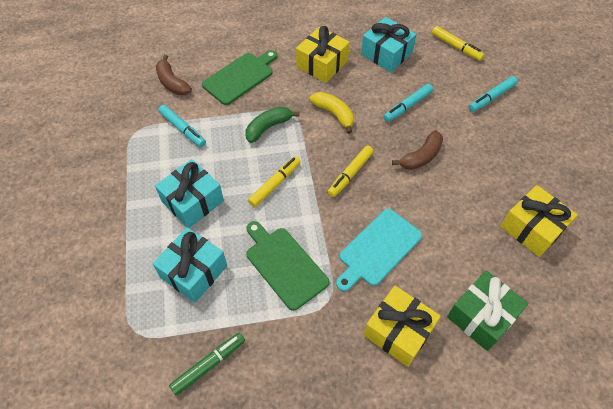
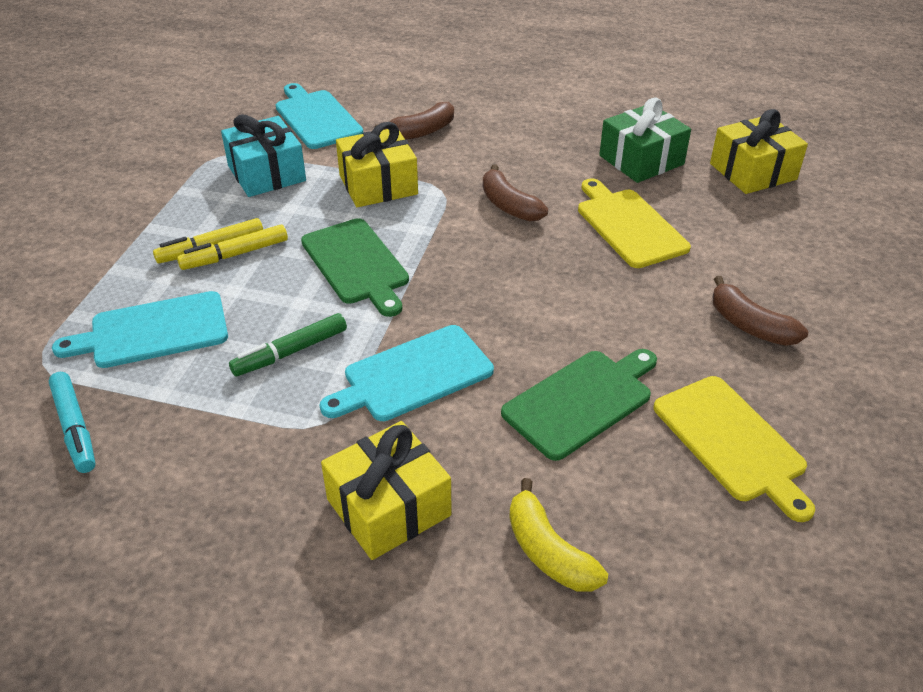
brown banana: [156,55,192,95] [392,130,443,170] = 2 -> [375,102,454,140] [483,164,548,222] [712,276,808,346] = 3
green banana: [245,107,299,143] = 1 -> none = 0
turquoise cutting board: [336,209,422,291] = 1 -> [52,291,228,368] [276,83,363,149] [320,325,494,421] = 3
turquoise gift: [153,227,227,303] [155,159,224,228] [361,17,417,72] = 3 -> [221,114,306,197] = 1
turquoise marker: [158,105,206,147] [383,84,433,122] [469,76,518,112] = 3 -> [48,372,96,473] = 1
yellow cutting board: none = 0 -> [578,178,691,268] [653,376,815,522] = 2
yellow marker: [248,156,301,207] [328,146,374,197] [432,26,485,61] = 3 -> [153,218,263,263] [177,225,288,270] = 2

